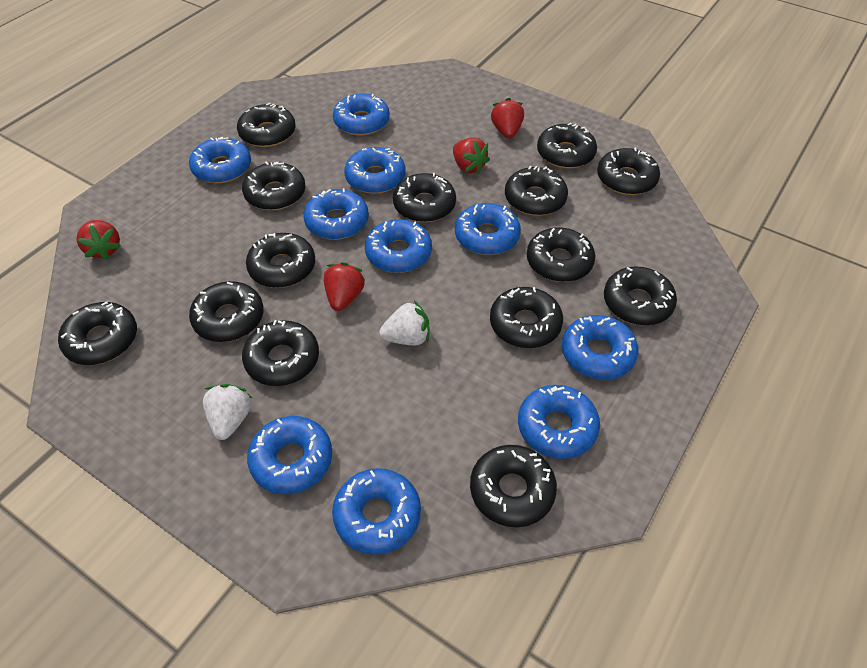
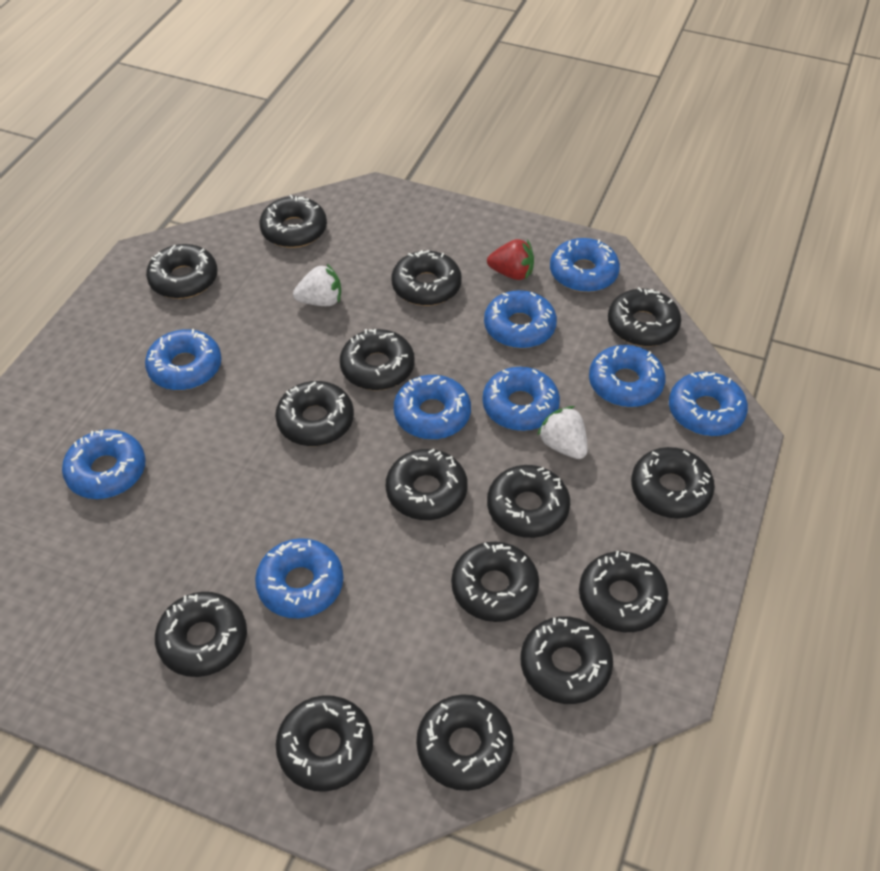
black donut: [58,301,137,365] [189,281,264,342] [237,103,295,147] [242,162,306,210] [242,320,319,386] [246,233,315,288] [393,173,456,222] [470,445,557,527] [490,287,563,348] [505,166,568,216] [527,228,595,282] [537,123,597,168] [597,147,660,195] [604,266,677,326] = 14 -> [146,244,217,299] [155,592,247,677] [259,195,327,248] [275,381,354,446] [276,695,373,792] [340,329,415,390] [386,449,468,520] [392,250,462,306] [416,694,513,791] [451,541,539,622] [487,465,570,538] [521,616,613,704] [579,551,668,632] [608,287,681,347] [631,447,715,519] = 15
blue donut: [189,137,251,183] [247,416,332,494] [303,188,369,240] [332,468,421,555] [333,93,390,136] [344,147,406,194] [365,219,432,273] [455,203,521,255] [518,385,600,459] [562,315,638,380] = 10 -> [62,429,146,499] [145,329,222,390] [255,538,344,618] [394,375,471,439] [482,367,560,431] [484,290,557,349] [550,238,620,292] [589,345,666,407] [669,372,748,436] = 9
red strawberry: [76,220,121,260] [324,262,365,311] [453,137,490,174] [491,98,524,139] = 4 -> [487,239,534,280] = 1

